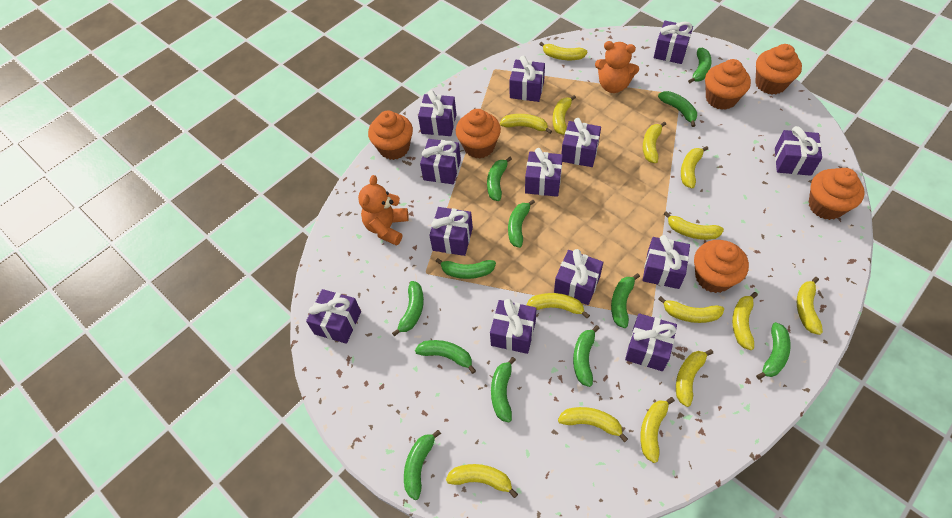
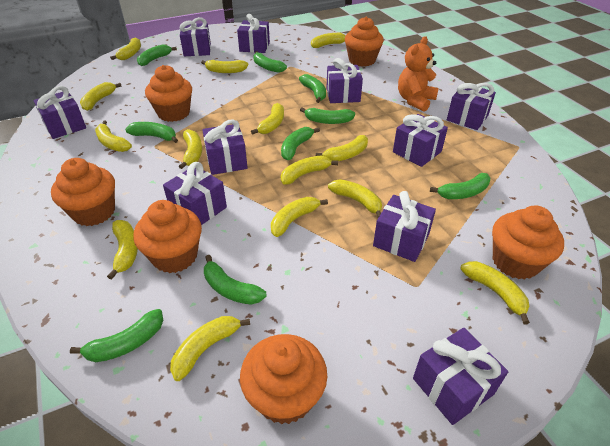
green banana: [392,281,424,336] [404,430,441,500] [415,340,476,374] [435,258,496,279] [487,157,512,201] [491,357,516,423] [508,200,535,248] [573,325,600,387] [611,273,640,328] [658,91,697,127] [688,48,712,83] [756,322,791,380] = 12 -> [70,309,163,362] [125,122,178,143] [137,44,177,66] [204,255,267,305] [253,51,287,73] [281,127,320,160] [299,74,326,103] [300,108,355,124] [430,173,490,199] = 9
orange teddy bear: [358,175,408,246] [595,41,639,93] = 2 -> [398,36,439,112] = 1
purple gift: [306,289,361,344] [418,90,457,136] [420,139,461,184] [429,207,473,256] [490,299,537,354] [509,56,545,102] [525,148,563,197] [554,249,603,305] [561,118,601,167] [625,313,677,371] [643,235,690,289] [654,21,693,64] [775,126,822,176] = 13 -> [33,86,86,139] [163,162,227,225] [179,17,211,56] [202,119,248,175] [237,14,270,53] [326,58,363,103] [373,191,436,262] [393,114,448,167] [413,328,508,425] [447,83,496,130] = 10

